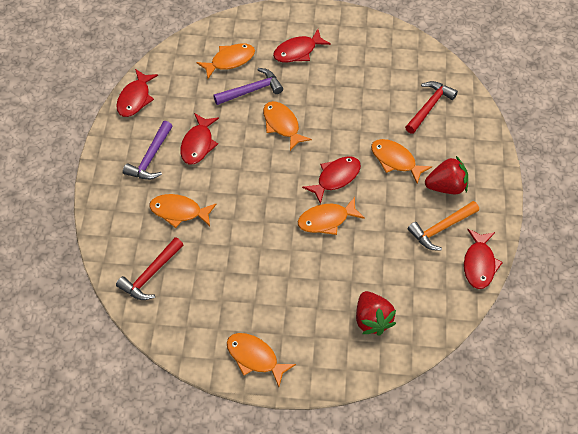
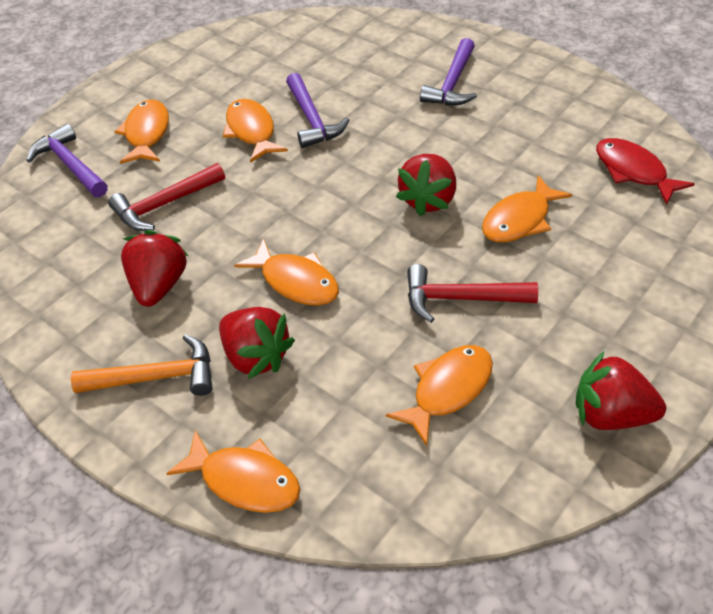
purple hammer: [123,121,173,180] [213,68,283,105] = 2 -> [26,124,108,197] [286,73,349,148] [420,38,477,105] = 3
red fish: [116,69,158,117] [180,113,219,164] [273,29,331,62] [302,156,361,204] [464,229,503,289] = 5 -> [596,138,695,205] = 1
red strawberry: [356,291,396,336] [425,156,468,194] = 2 -> [121,230,188,307] [219,307,295,379] [396,154,456,217] [575,352,666,430] = 4

